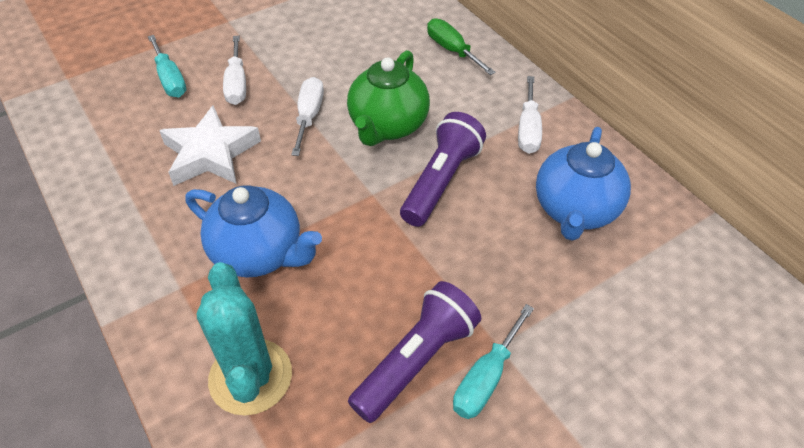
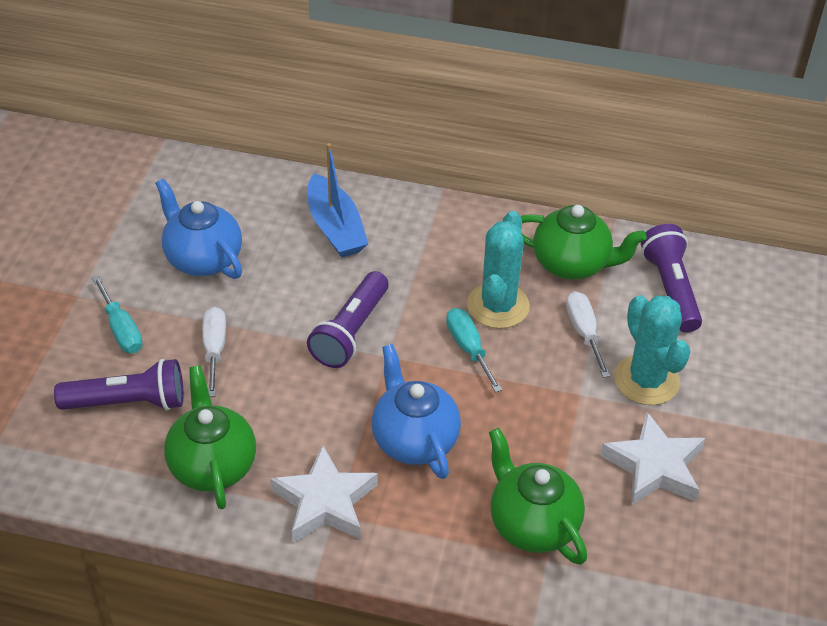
blue boat: none = 0 -> [308,143,368,257] = 1
green screwdriver: [427,18,495,75] = 1 -> none = 0
green teapot: [347,50,430,146] = 1 -> [164,365,256,509] [489,428,587,565] [520,205,647,280] = 3
purple flashlight: [348,281,481,423] [400,112,486,227] = 2 -> [54,359,184,411] [307,271,389,368] [640,224,702,333] = 3
turquoise cactus: [197,262,292,416] = 1 -> [467,211,530,329] [614,295,691,405] = 2
white screwdriver: [223,36,246,105] [291,77,324,156] [518,76,542,154] = 3 -> [202,307,226,397] [566,291,610,378] = 2
white star: [159,105,261,186] = 1 -> [270,445,378,543] [600,412,705,505] = 2

